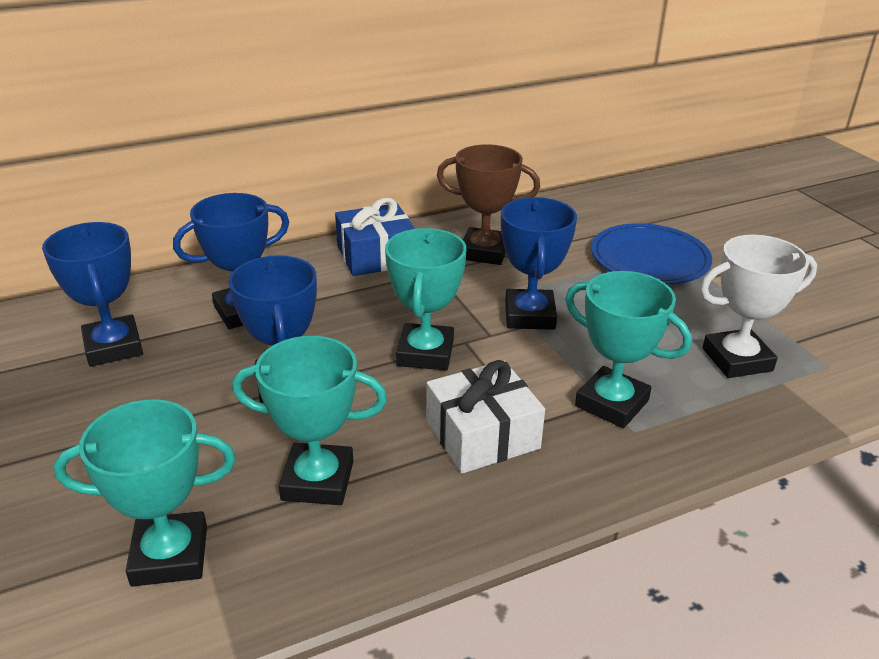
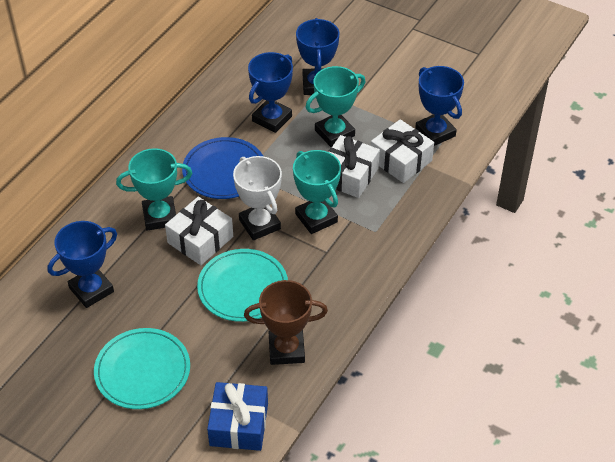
turquoise plate: none = 0 -> [94,328,190,409] [197,249,288,322] = 2
turquoise trophy: [54,400,236,587] [232,336,387,505] [385,228,466,370] [565,271,692,428] = 4 -> [116,148,192,231] [293,150,341,234] [306,66,365,147] = 3
white gift: [426,360,545,474] = 1 -> [165,197,233,265] [328,135,380,198] [371,119,434,183] = 3

